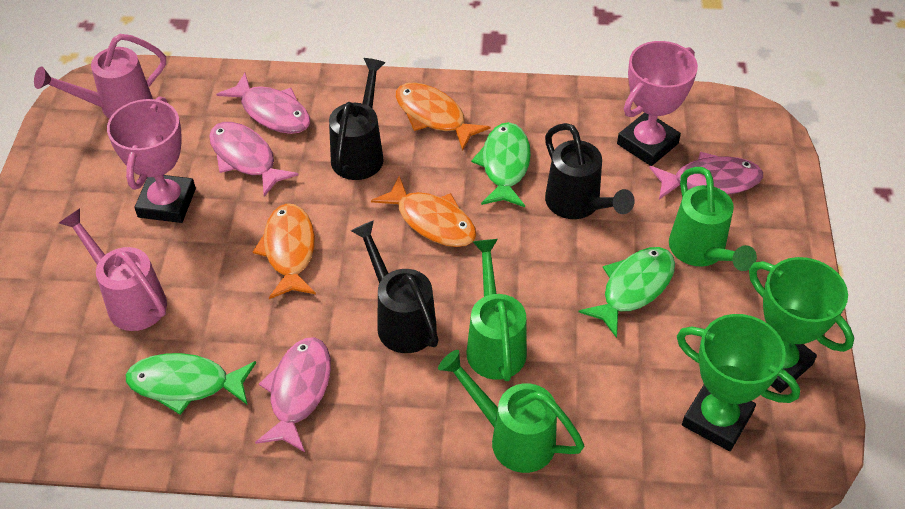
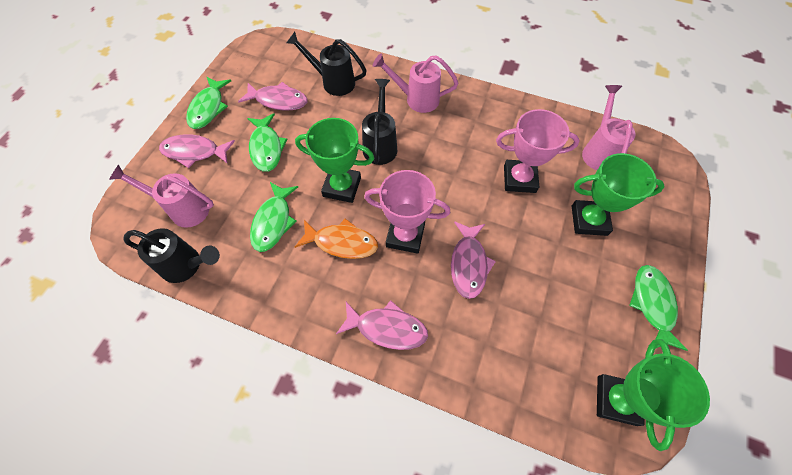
green fish: [126,353,256,415] [471,122,531,207] [578,247,675,338] = 3 -> [186,77,231,129] [247,113,288,172] [250,182,298,252] [629,265,688,351] = 4
green trophy: [677,314,800,451] [749,257,854,393] = 2 -> [295,118,374,203] [572,153,665,236] [597,339,710,451] = 3
green watering can: [438,350,584,473] [467,239,527,381] [669,167,757,271] = 3 -> none = 0
orange fish: [253,203,316,299] [371,176,476,247] [396,83,490,151] = 3 -> [295,218,378,259] = 1
pink watering can: [34,34,166,119] [59,209,167,331] = 2 -> [109,165,214,228] [373,53,458,113] [582,85,636,170] = 3

